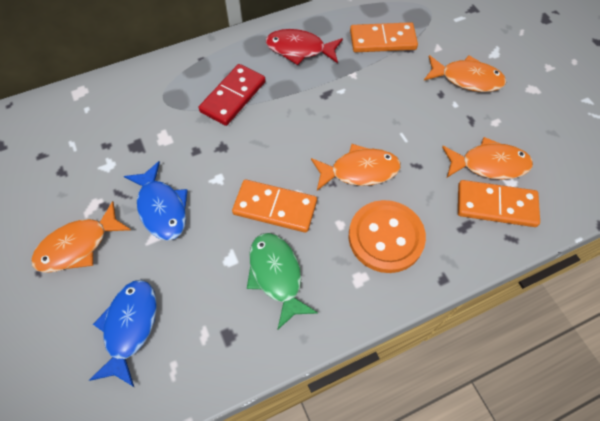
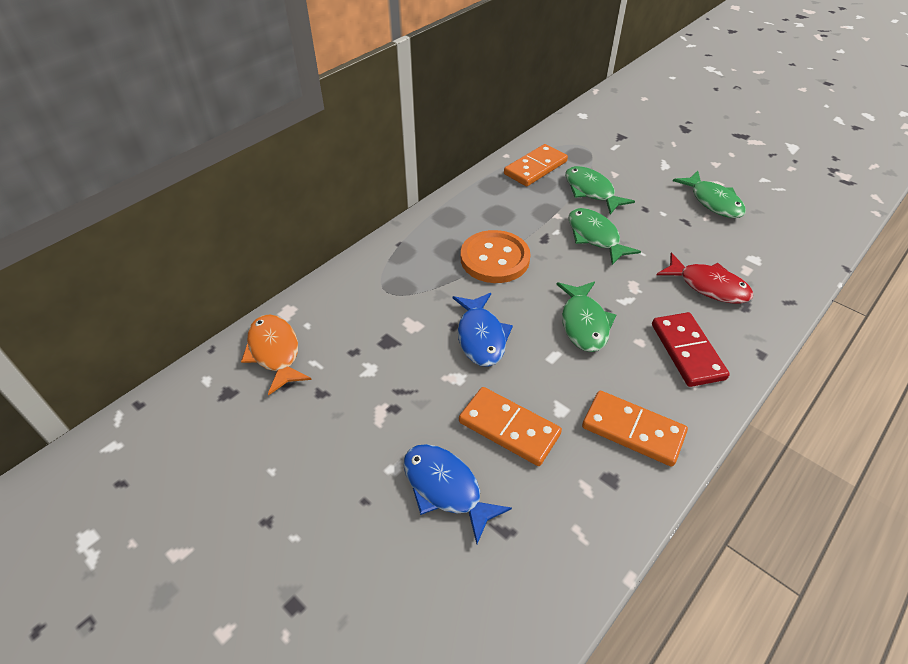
green fish: [247,233,318,329] = 1 -> [556,282,616,352] [565,166,635,214] [568,208,641,265] [673,171,746,218] = 4
orange fish: [31,201,131,273] [311,144,401,191] [424,55,506,92] [442,137,533,180] = 4 -> [241,314,312,396] = 1

